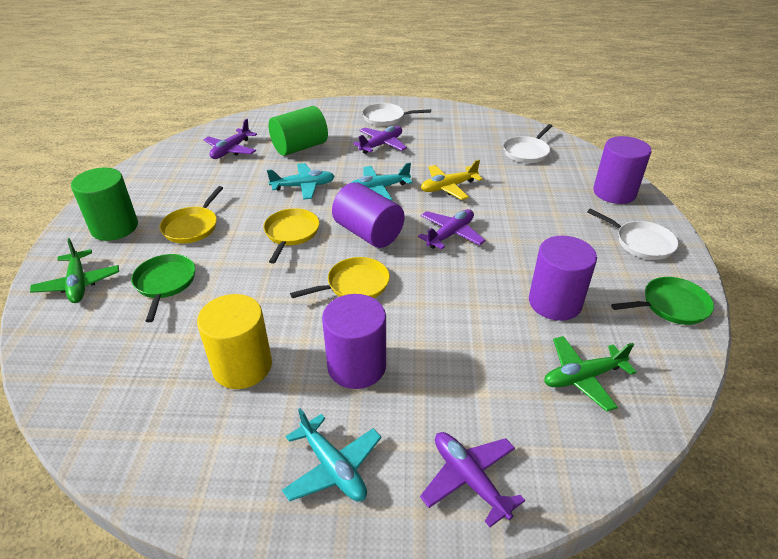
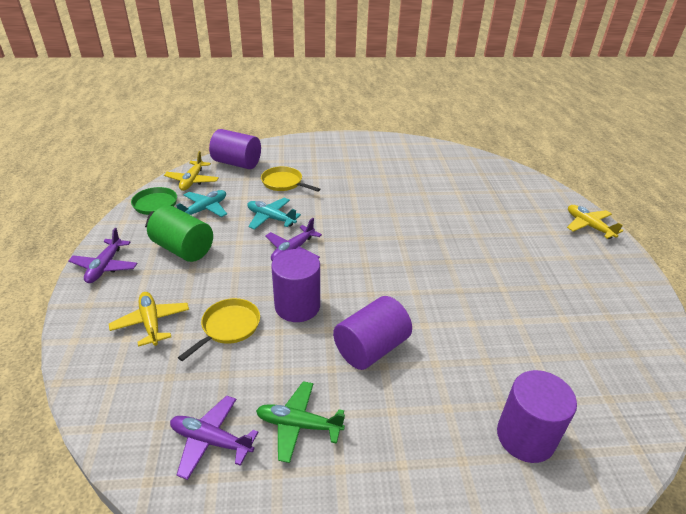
green cylinder: [71,168,138,241] [268,106,328,156] = 2 -> [147,205,213,262] = 1
green pan: [131,254,195,322] [611,277,714,325] = 2 -> [131,187,177,228] = 1
green plane: [30,238,119,303] [544,336,636,412] = 2 -> [256,381,345,463] = 1
purple plane: [204,119,257,159] [353,126,407,154] [418,209,485,249] [420,432,525,527] = 4 -> [68,228,137,283] [170,395,258,480] [265,218,322,261] = 3
turquoise plane: [267,163,335,200] [282,408,382,501] [351,163,413,201] = 3 -> [176,190,227,217] [247,198,301,230] = 2
white pan: [362,103,431,126] [503,124,552,163] [587,209,679,260] = 3 -> none = 0
yellow cylinder: [197,294,272,389] = 1 -> none = 0
yellow pan: [160,186,223,243] [263,208,320,264] [290,257,390,298] = 3 -> [178,298,260,361] [261,166,320,192] = 2
yellow plane: [421,160,483,200] = 1 -> [109,292,189,347] [164,151,219,191] [567,205,623,239] = 3

